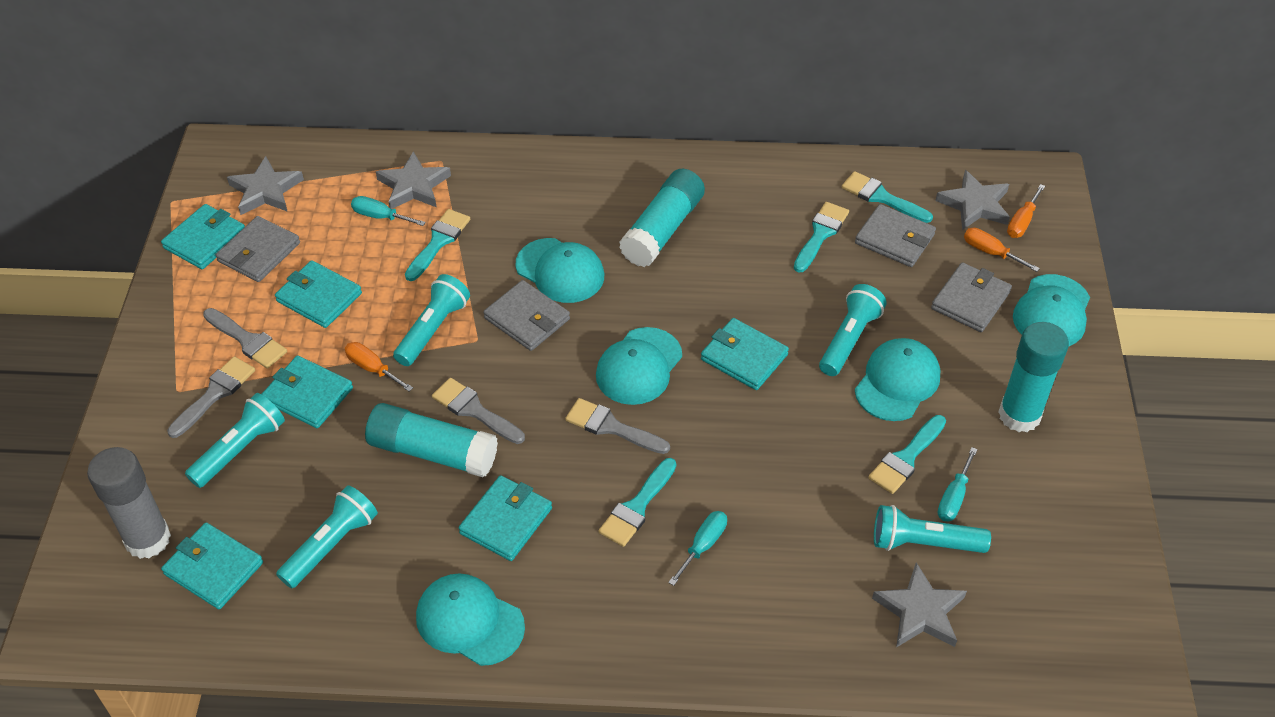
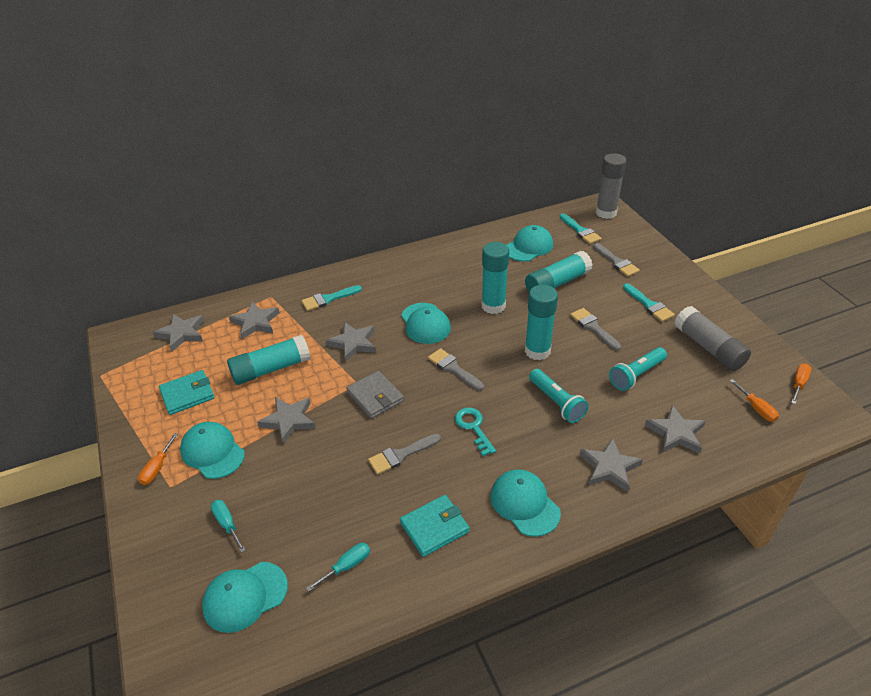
grey glue stick: [87,447,171,559] = 1 -> [596,153,627,219] [674,306,751,371] = 2
grey star: [227,156,304,215] [376,151,451,209] [872,562,967,648] [935,170,1010,230] = 4 -> [153,314,204,352] [229,301,280,339] [257,397,316,444] [326,322,376,362] [580,438,643,492] [645,405,706,454] = 6
grey wallet: [216,216,300,282] [483,280,570,351] [855,204,936,267] [931,262,1012,332] = 4 -> [346,371,404,419] = 1
turquoise brush: [405,209,470,281] [599,458,676,547] [794,202,849,273] [842,171,933,223] [868,415,946,494] = 5 -> [301,285,362,311] [560,214,601,244] [623,283,675,322] = 3
turquoise flashlight: [185,393,285,488] [276,485,378,588] [393,274,470,366] [819,284,887,376] [874,505,991,553] = 5 -> [529,369,589,423] [609,347,667,391] = 2
turquoise glue stick: [365,403,498,477] [619,169,705,267] [998,322,1069,432] = 3 -> [227,335,311,385] [481,242,509,314] [525,251,593,292] [525,285,558,360] = 4
turquoise key: none = 0 -> [455,408,496,456] = 1
turquoise screwdriver: [351,196,426,226] [668,511,727,586] [938,447,978,521] = 3 -> [211,500,246,553] [306,543,370,592] = 2
turquoise wallet: [161,204,245,269] [161,522,263,609] [262,355,353,428] [275,260,362,328] [459,475,552,561] [701,318,789,390] = 6 -> [159,370,215,415] [400,495,470,557] = 2

